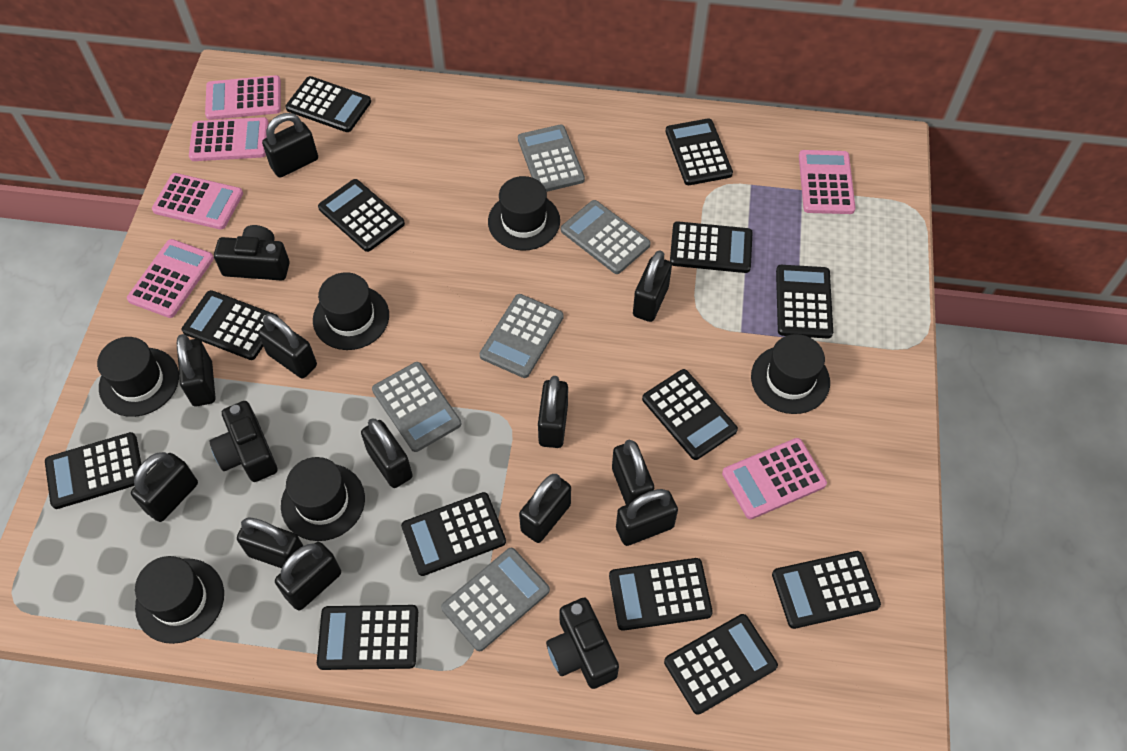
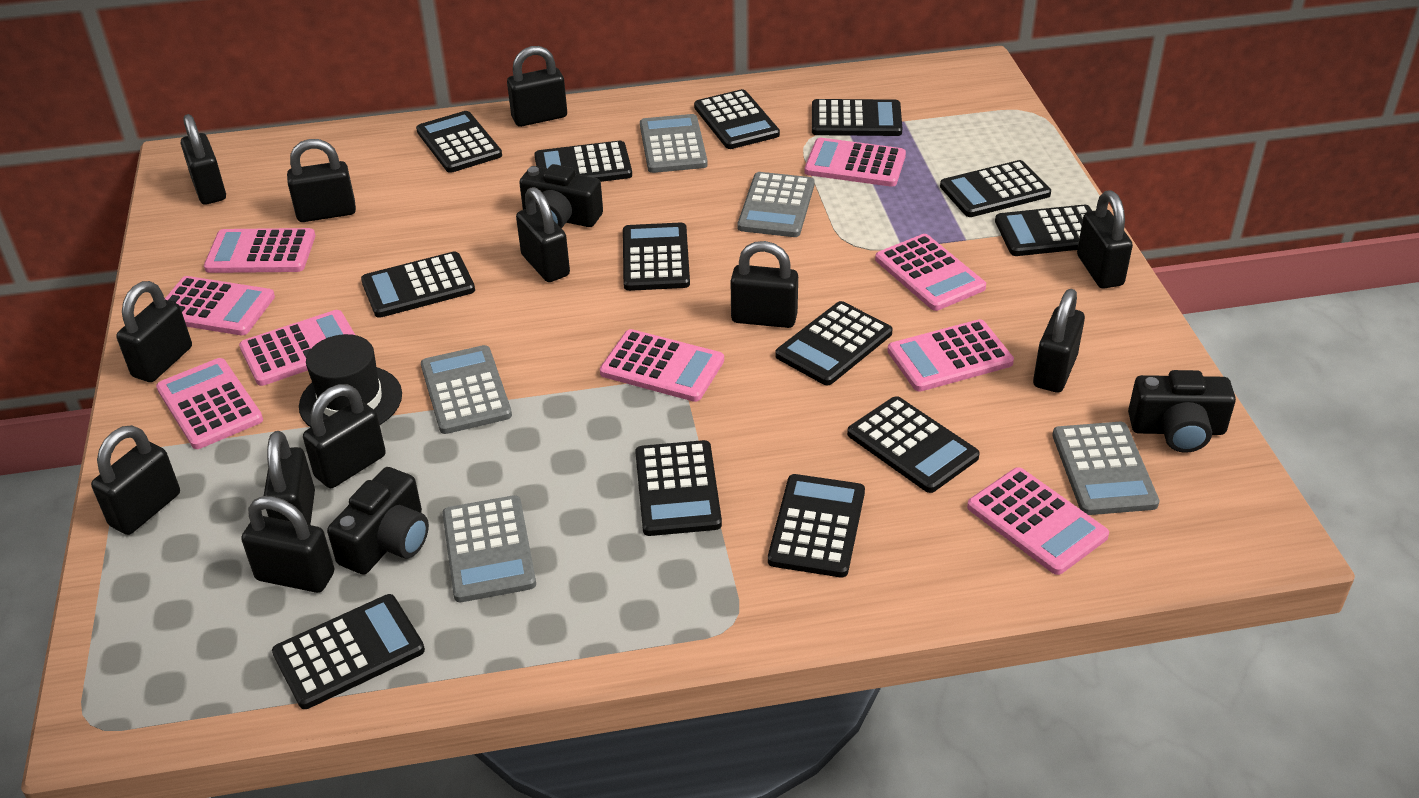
black hat: [97,337,179,417] [135,556,224,644] [281,457,365,541] [313,272,389,350] [488,176,560,251] [751,334,830,414] = 6 -> [299,334,402,427] = 1
pink calculator: [127,239,214,318] [152,173,243,230] [189,117,269,161] [205,75,281,120] [722,438,827,519] [799,150,856,214] = 6 -> [156,358,263,449] [165,276,275,335] [204,228,315,273] [239,310,355,386] [600,329,724,402] [805,138,906,187] [875,234,986,311] [887,319,1014,392] [967,467,1109,575] = 9

